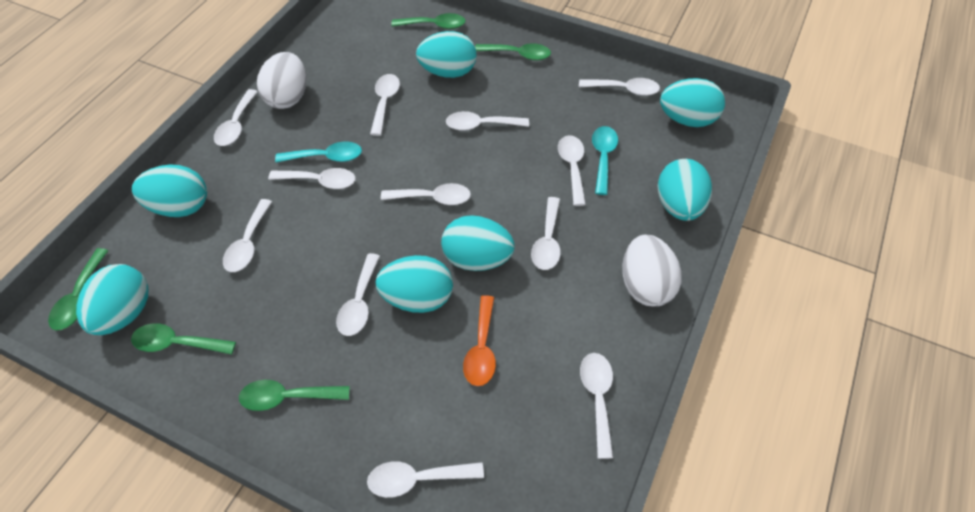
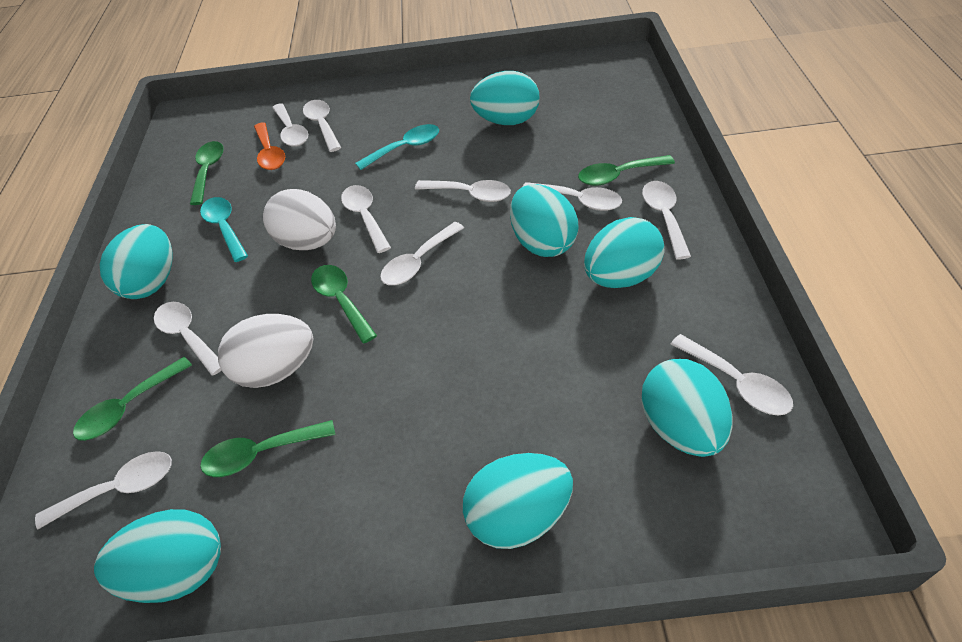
white spoon: [214,89,258,146] [223,199,272,272] [268,168,355,189] [336,253,380,336] [367,461,484,498] [370,74,400,136] [381,183,471,205] [446,111,529,131] [531,197,561,270] [558,135,586,206] [579,78,660,96] [580,353,613,459] = 12 -> [35,451,172,529] [154,302,222,376] [272,103,308,147] [303,100,341,152] [341,185,391,253] [380,222,464,285] [415,180,511,202] [523,182,622,211] [642,181,691,259] [671,334,793,416] = 10

